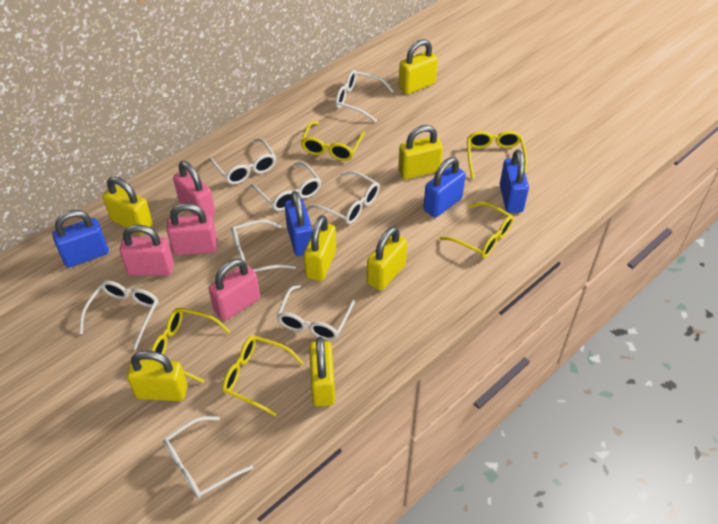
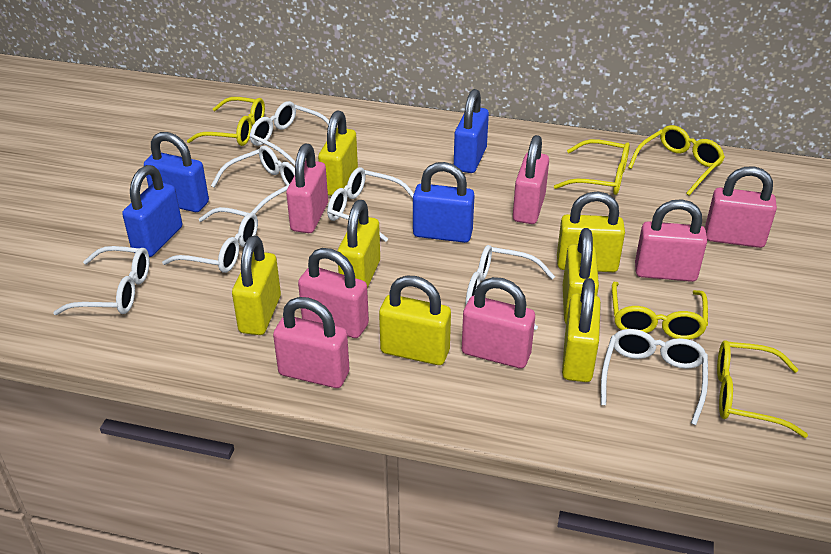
pink padlock: [119,225,174,276] [167,203,217,255] [173,161,216,217] [209,259,260,321] = 4 -> [273,297,349,388] [286,144,328,233] [298,248,369,338] [462,277,535,369] [513,135,549,224] [635,199,707,282] [705,166,777,248] = 7
white glasses: [79,281,159,350] [163,416,253,499] [209,138,276,185] [231,220,296,272] [250,162,321,211] [277,284,355,340] [309,171,380,224] [335,70,393,122] = 8 -> [53,246,149,315] [162,207,258,273] [211,146,295,214] [250,101,329,166] [327,167,414,242] [466,245,555,330] [601,329,708,425] = 7

